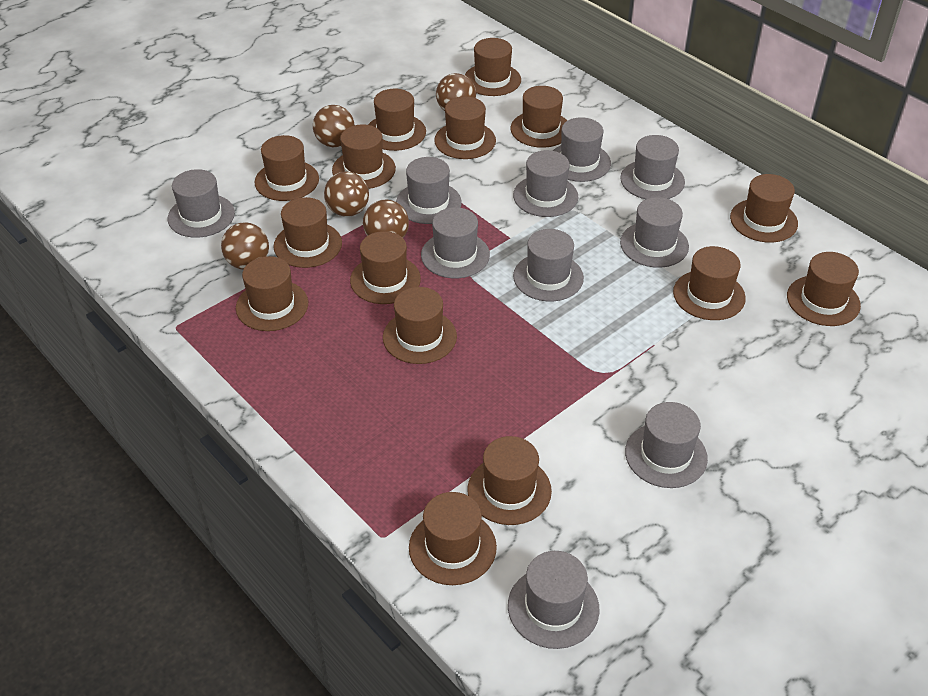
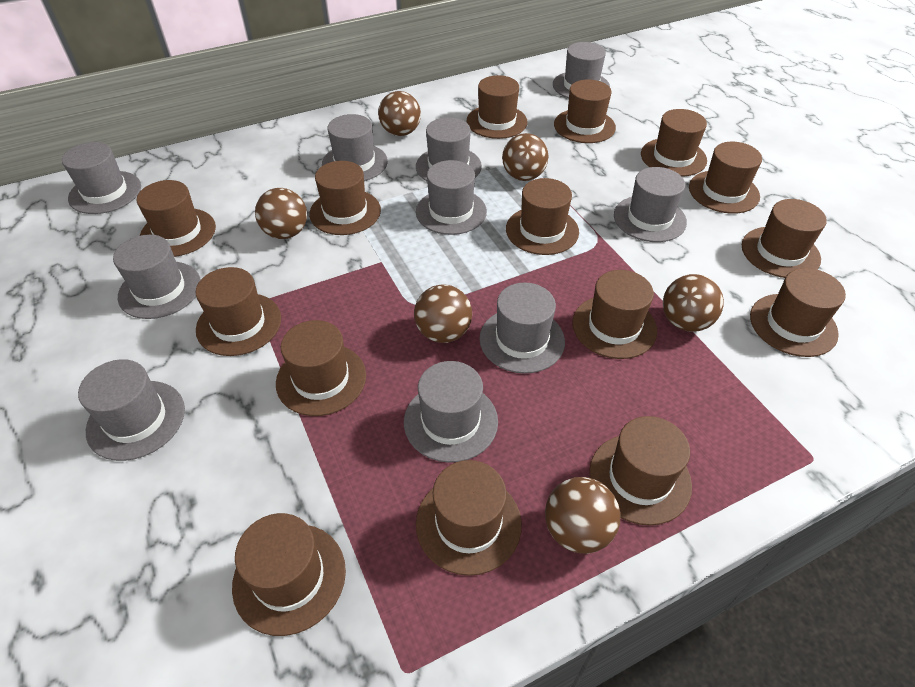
brown ball: [221,222,269,270] [313,105,354,147] [324,171,369,217] [363,200,409,238] [436,73,476,111] = 5 -> [255,188,307,239] [378,91,421,136] [414,284,472,343] [502,133,548,181] [545,477,620,554] [663,274,724,332] = 6

